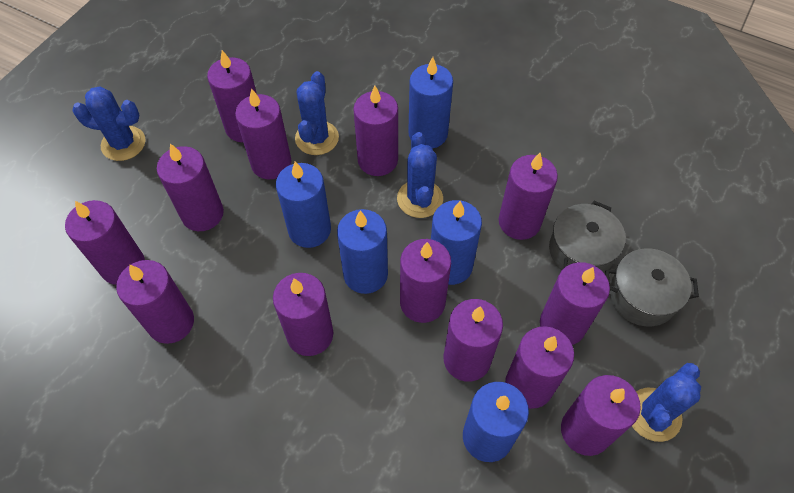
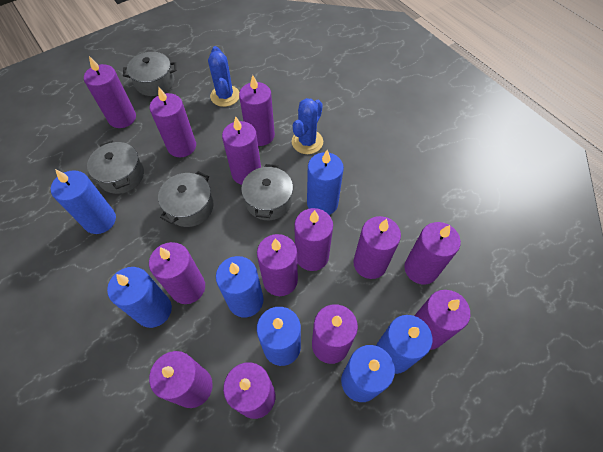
blue cactus: [72,86,146,161] [295,71,339,155] [397,132,443,218] [632,363,701,442] = 4 -> [208,46,239,107] [292,98,323,154] = 2
blue candle: [276,161,331,248] [337,209,388,294] [408,57,453,149] [431,200,482,285] [463,382,529,462] = 5 -> [51,169,116,234] [107,267,172,328] [216,256,263,318] [257,307,301,366] [307,150,344,215] [341,345,395,402] [376,315,432,374] = 7
grey pot: [549,201,626,273] [605,248,699,326] = 2 -> [87,141,144,194] [123,52,176,96] [158,171,214,227] [241,164,293,220] = 4

